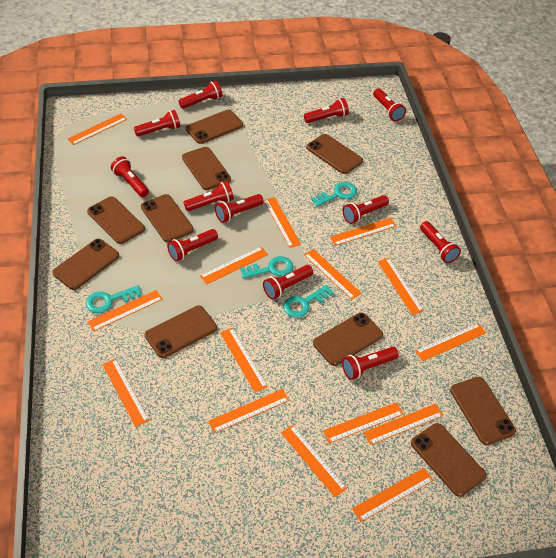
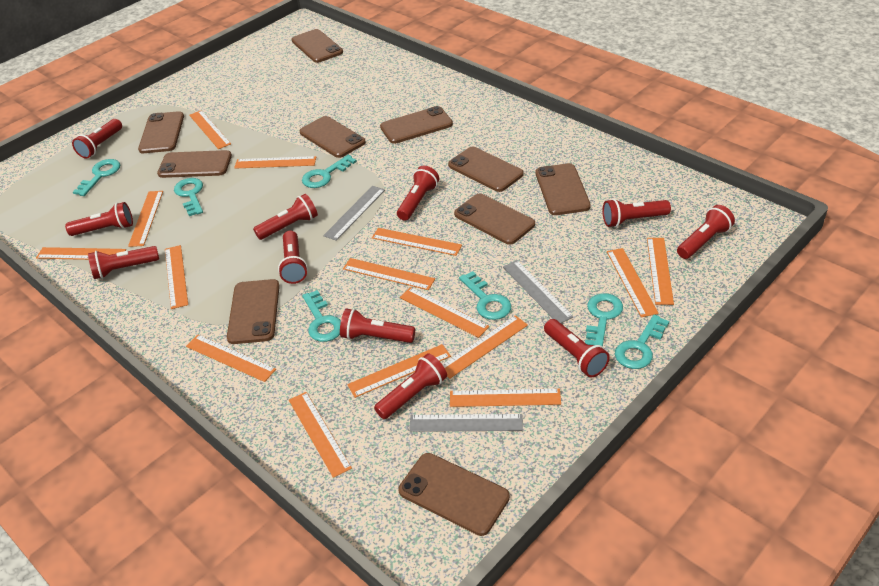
grey ruler: none = 0 -> [323,186,385,241] [409,414,523,432] [503,260,573,323] = 3
red flashlight: [111,156,149,197] [134,110,180,136] [167,229,218,261] [178,81,222,109] [183,181,234,211] [215,194,264,223] [263,265,313,300] [304,98,349,123] [342,347,399,380] [343,195,389,224] [373,89,406,121] [420,221,461,263] = 12 -> [65,202,133,236] [72,119,122,159] [88,246,159,279] [253,194,318,240] [278,231,308,284] [340,309,415,343] [374,353,447,419] [397,166,439,221] [544,319,610,377] [603,199,671,227] [677,205,735,259] = 11
turquoise key: [86,285,142,313] [240,256,294,279] [283,285,334,318] [311,182,357,207] = 4 -> [73,159,120,196] [174,178,203,216] [302,155,357,188] [302,290,341,342] [459,271,511,320] [585,293,623,347] [615,314,669,369] = 7

